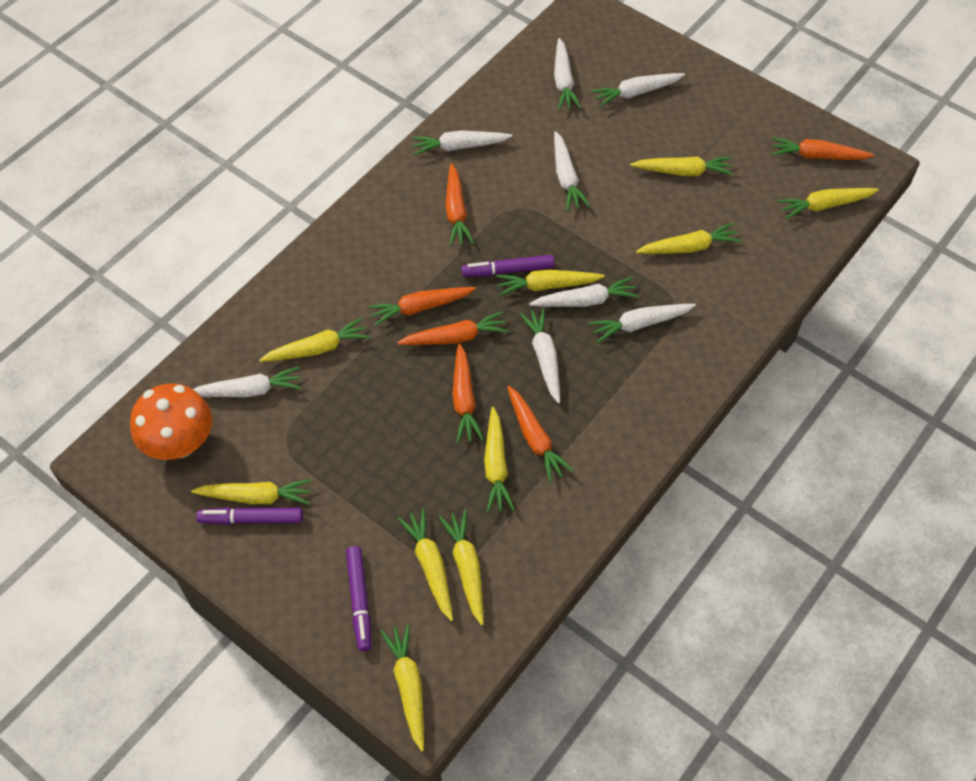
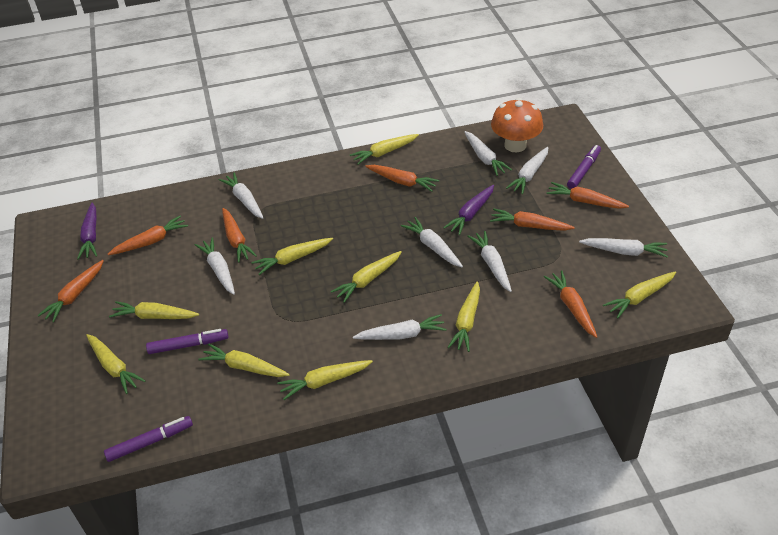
orange carrot: [368,287,476,326] [397,311,509,345] [445,163,474,246] [452,343,484,443] [507,386,574,483] [772,137,874,160] = 6 -> [37,260,104,322] [108,215,188,255] [222,208,257,263] [365,165,439,192] [490,208,575,231] [544,270,597,338] [547,182,629,209] = 7
purple carrot: none = 0 -> [77,203,97,260] [443,185,494,235] = 2
yellow carrot: [191,479,312,505] [259,317,370,362] [380,624,424,751] [397,509,453,621] [439,510,484,625] [484,407,515,513] [496,270,605,296] [630,156,733,176] [636,223,741,254] [777,188,879,219] = 10 -> [86,334,146,394] [109,301,199,319] [198,343,289,377] [252,238,333,275] [277,360,373,400] [331,251,402,303] [350,134,419,165] [448,281,480,352] [603,272,676,318] = 9

